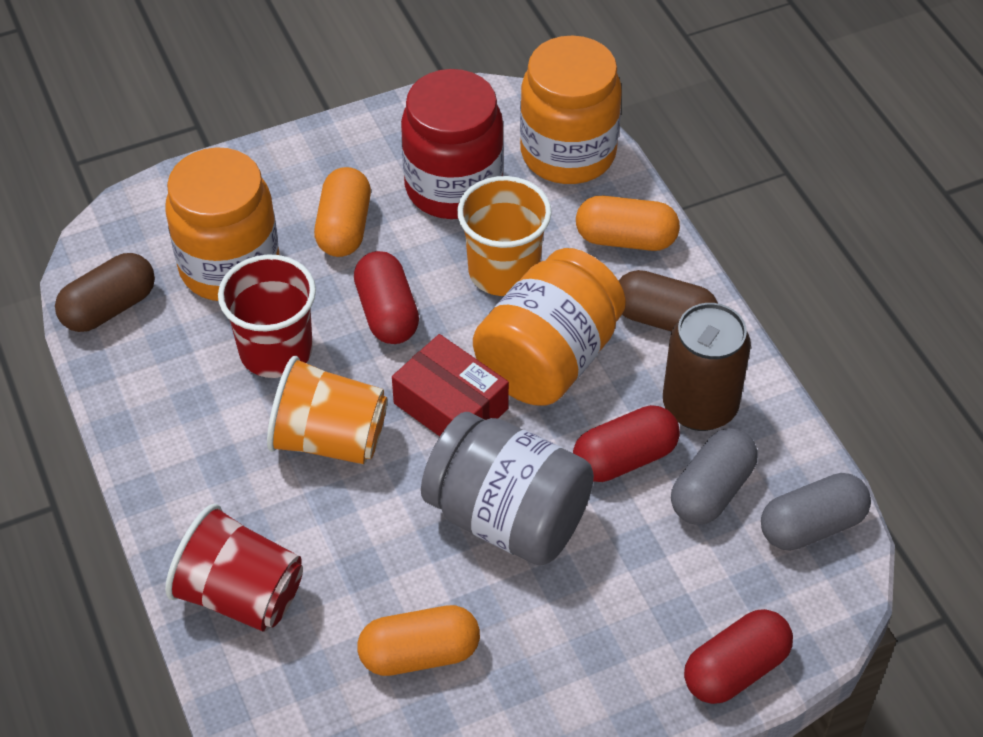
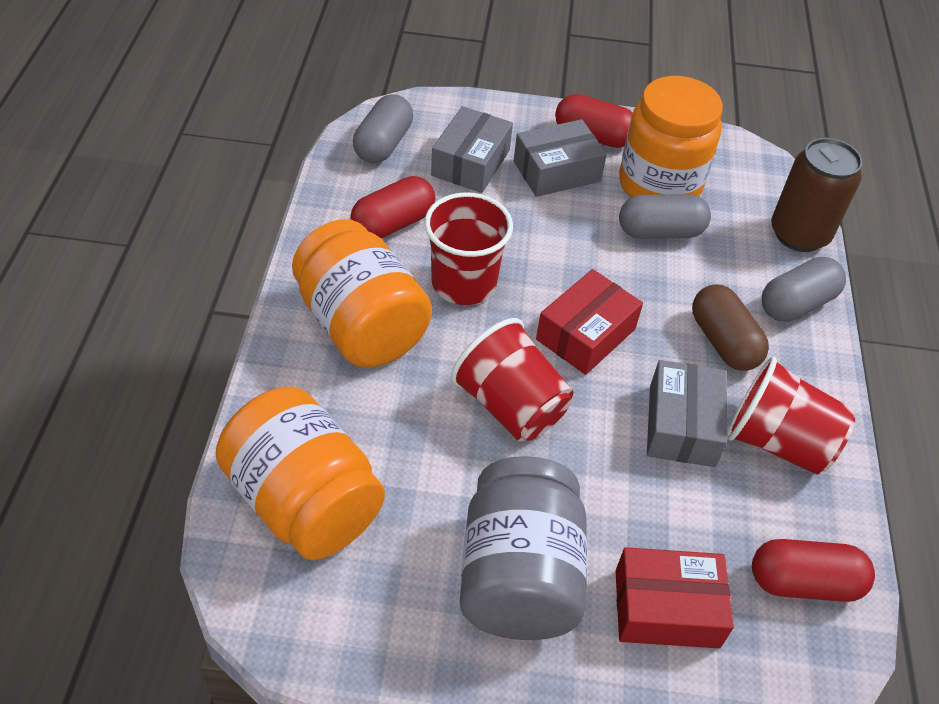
brown capsule: [55,253,155,332] [618,270,718,331] = 2 -> [692,285,769,371] = 1
grey box: none = 0 -> [431,106,513,193] [514,119,607,197] [647,360,727,467] = 3
grey capsule: [671,428,758,525] [761,473,871,551] = 2 -> [353,94,413,163] [619,194,711,239] [762,257,846,322] = 3
orange capsule: [314,167,371,257] [357,605,480,676] [576,196,680,251] = 3 -> none = 0
orange cup: [267,356,387,464] [457,176,552,296] = 2 -> none = 0
red box: [392,334,509,436] = 1 -> [536,269,643,375] [616,547,734,648] = 2
red cup: [165,504,303,632] [218,254,316,378] = 2 -> [424,192,513,305] [451,318,573,442] [727,357,855,475] = 3
red jar: [401,69,504,219] = 1 -> none = 0

